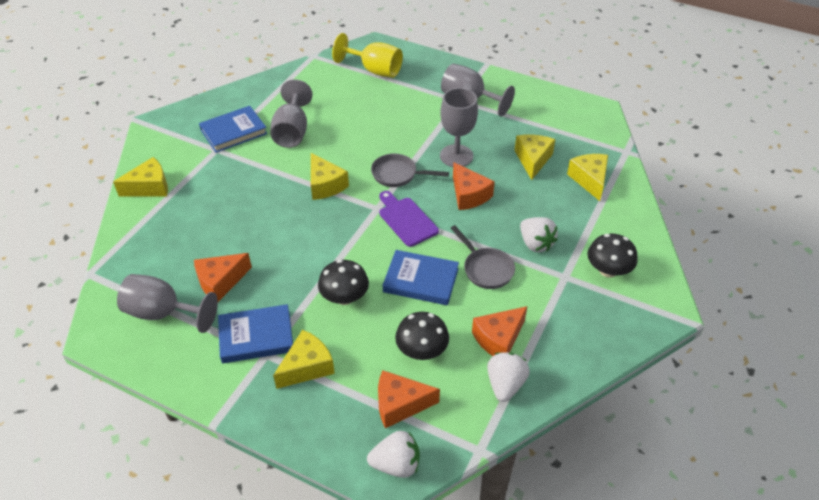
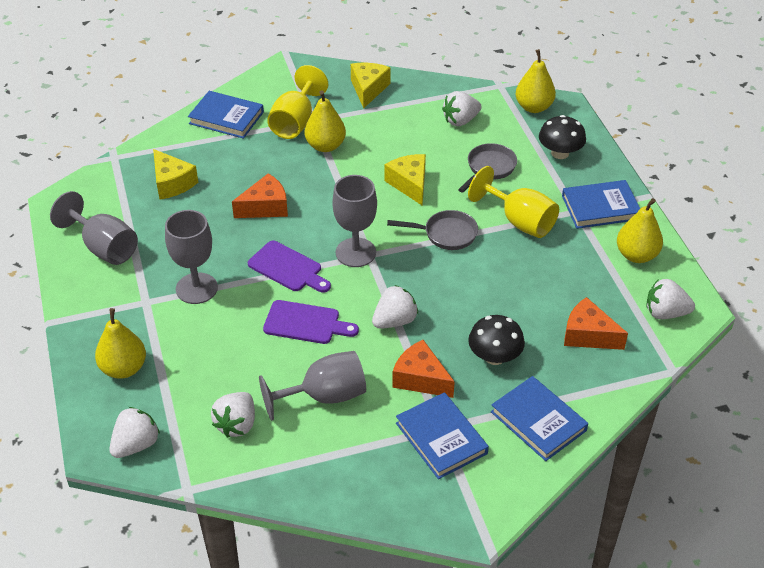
black mushroom: [318,260,369,305] [395,312,449,360] [588,233,638,278] = 3 -> [468,315,525,365] [539,115,586,159] = 2
blue book: [199,106,268,153] [218,304,293,363] [383,250,459,305] = 3 -> [188,91,264,139] [396,392,489,479] [491,376,588,461] [562,180,640,229] = 4
orange cheese: [194,253,252,302] [378,370,440,428] [453,162,495,210] [472,306,527,356] = 4 -> [232,173,288,218] [392,340,455,398] [564,297,628,350] = 3
purple cutting board: [379,191,439,247] = 1 -> [248,241,331,293] [263,300,359,344] = 2
white strawberry: [367,431,420,478] [487,352,530,402] [520,217,558,252] = 3 -> [109,407,160,458] [211,392,255,437] [372,285,418,329] [442,91,482,126] [646,279,695,319] = 5
yellow cheese: [113,157,168,197] [273,330,335,389] [311,153,349,200] [514,134,556,180] [567,154,608,201] = 5 -> [153,149,198,200] [351,63,390,108] [385,154,426,206] = 3
yellow goblet: [332,33,403,78] = 1 -> [267,65,328,139] [468,166,559,238] = 2
yellow pear: none = 0 -> [95,308,146,379] [305,91,346,152] [515,49,556,113] [617,198,663,263] = 4

